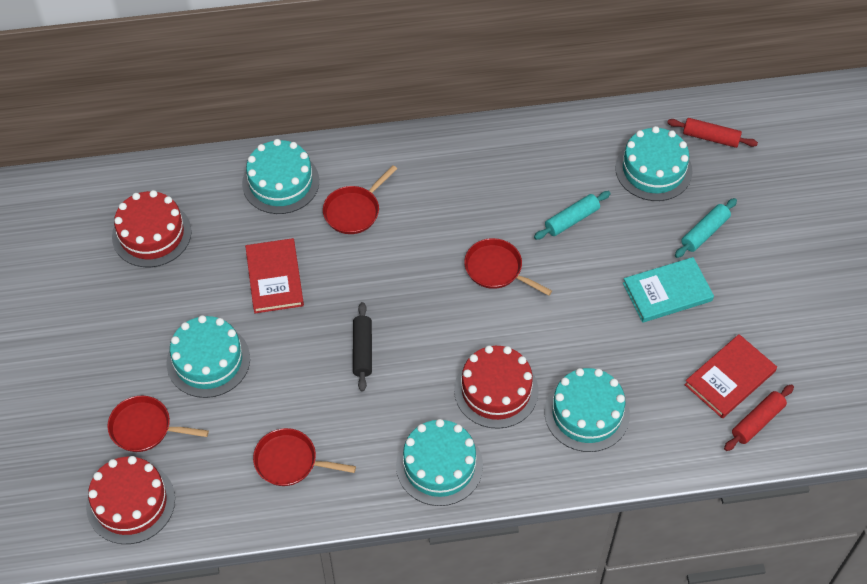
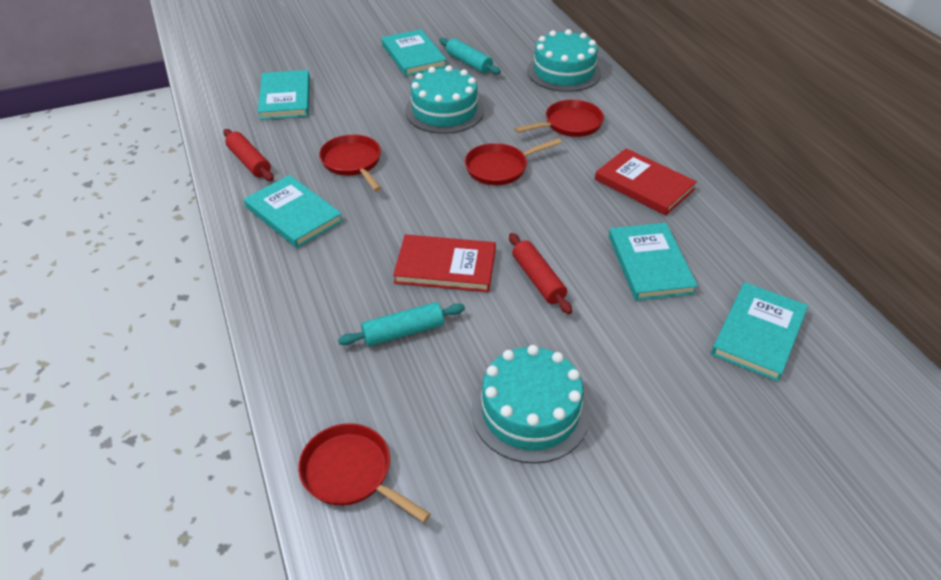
black rolling pin: [353,302,372,392] = 1 -> none = 0
red cake: [86,456,175,544] [112,190,192,267] [454,345,539,429] = 3 -> none = 0
turquoise book: [623,257,714,323] = 1 -> [244,175,343,248] [258,70,310,120] [382,29,447,76] [609,223,698,301] [711,282,808,382] = 5
turquoise cake: [167,315,250,398] [242,139,319,214] [396,419,483,506] [545,368,630,452] [615,126,693,201] = 5 -> [405,65,484,134] [471,345,590,463] [527,29,601,92] = 3

